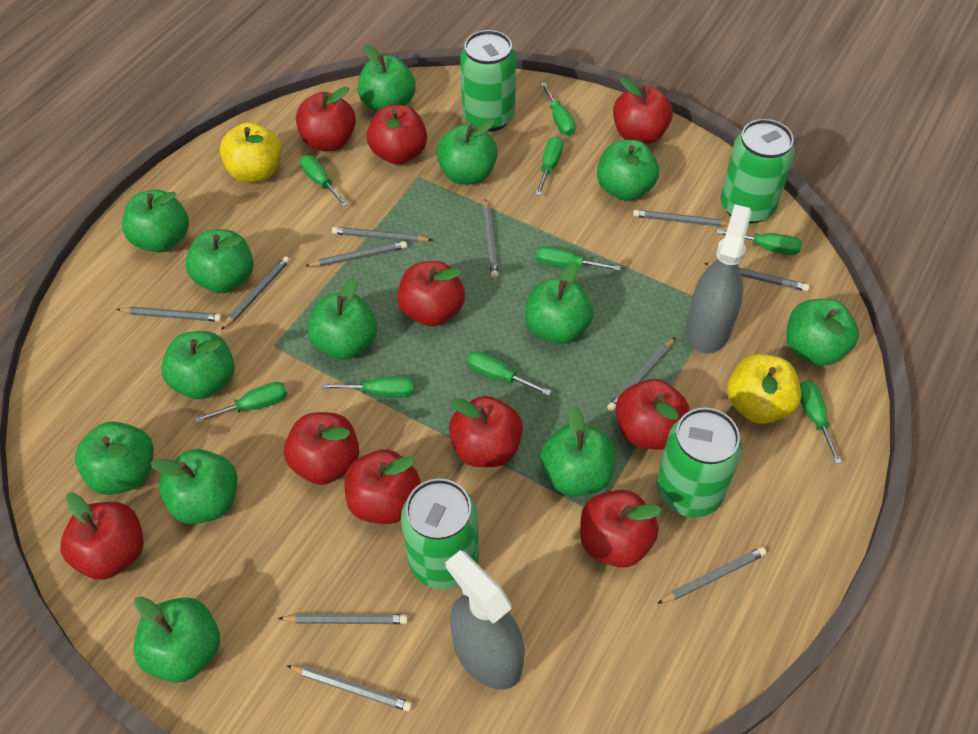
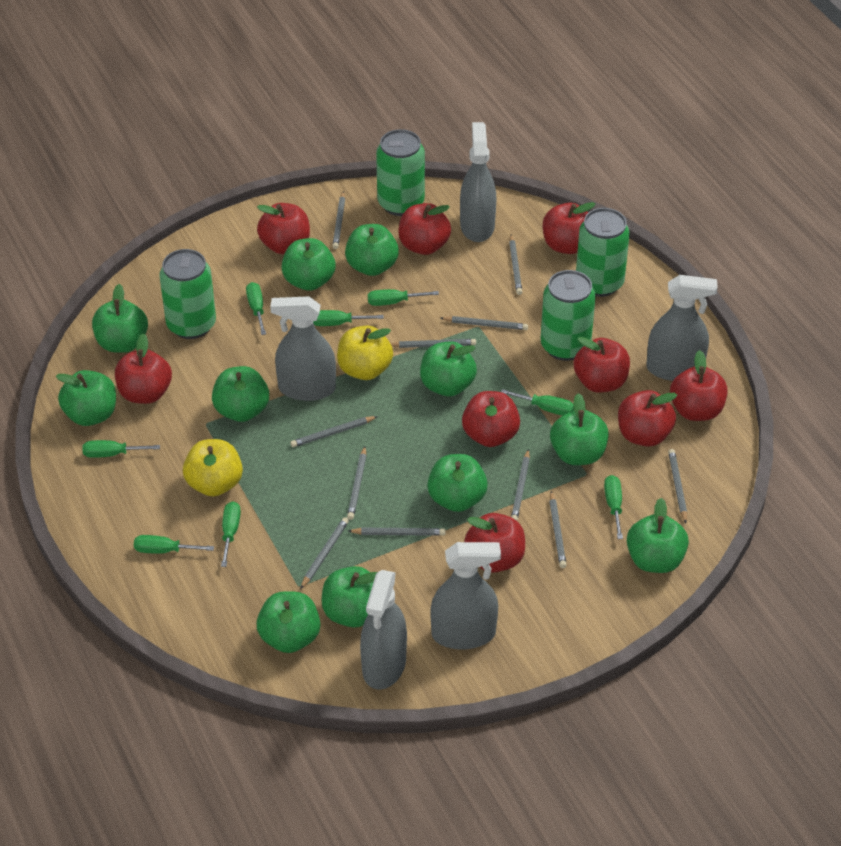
green apple: [75,422,154,495] [122,190,189,252] [133,596,220,683] [150,449,237,524] [161,331,235,399] [185,229,253,293] [307,277,377,360] [358,44,416,111] [436,119,498,184] [525,262,594,344] [540,406,615,496] [597,140,659,201] [787,299,859,366] = 13 -> [56,370,116,426] [92,284,148,353] [212,366,269,422] [256,591,320,653] [282,238,335,291] [322,566,378,628] [345,224,399,276] [420,341,477,396] [427,454,488,512] [550,393,609,465] [627,498,689,573] = 11
green screwdriver: [194,382,288,423] [300,155,348,207] [322,376,414,397] [467,351,551,396] [535,136,563,196] [536,246,621,271] [541,83,576,136] [716,229,802,255] [800,380,842,464] = 9 -> [82,440,160,458] [134,535,214,554] [221,501,241,567] [246,282,266,335] [313,310,384,326] [368,289,439,306] [501,389,574,416] [604,475,623,539] = 8
grey spray bottle: [445,550,525,690] [686,204,752,354] = 2 -> [270,296,336,401] [360,570,407,690] [431,542,501,650] [460,122,496,242] [646,275,718,381] = 5
red apple: [60,493,144,580] [284,412,359,485] [296,87,356,151] [344,449,421,524] [367,105,427,165] [397,261,465,326] [449,396,523,467] [580,490,662,568] [613,77,673,144] [616,379,689,450] = 10 -> [115,333,172,404] [257,203,310,254] [398,203,451,255] [462,391,520,447] [464,513,525,573] [543,202,595,254] [574,337,630,392] [618,390,677,447] [670,350,728,421] = 9

